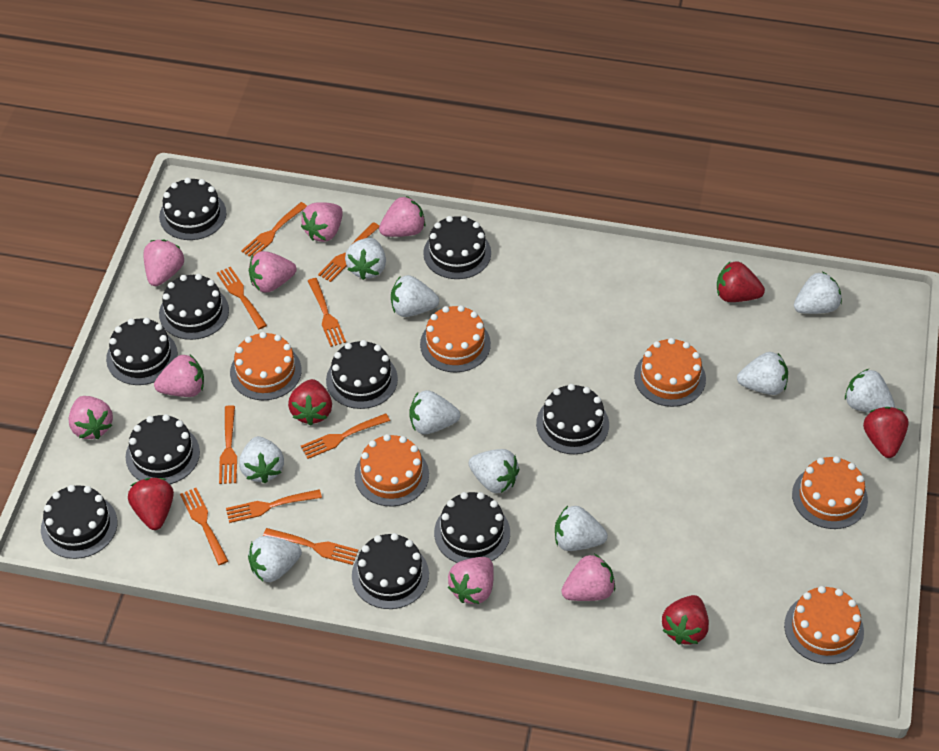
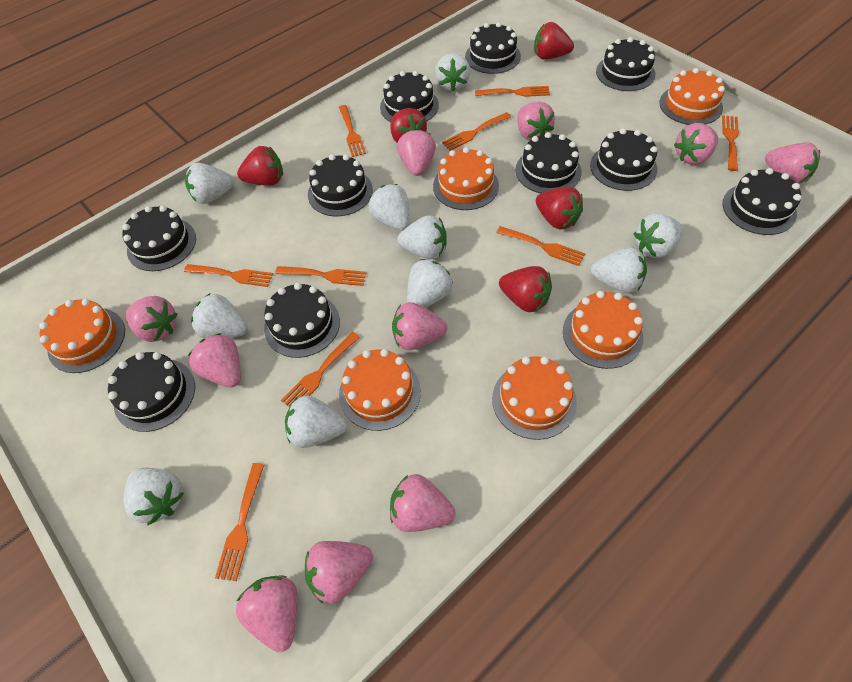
pink strawberry: [69,396,113,439] [143,239,184,286] [154,355,204,397] [249,251,297,293] [301,202,343,242] [379,196,425,237] [448,557,494,604] [561,554,615,601] = 8 -> [126,296,178,342] [188,333,241,388] [236,576,298,652] [305,541,373,604] [390,474,456,532] [392,302,447,350] [397,129,436,176] [517,102,555,141] [674,123,718,165] [765,142,820,184] = 10

